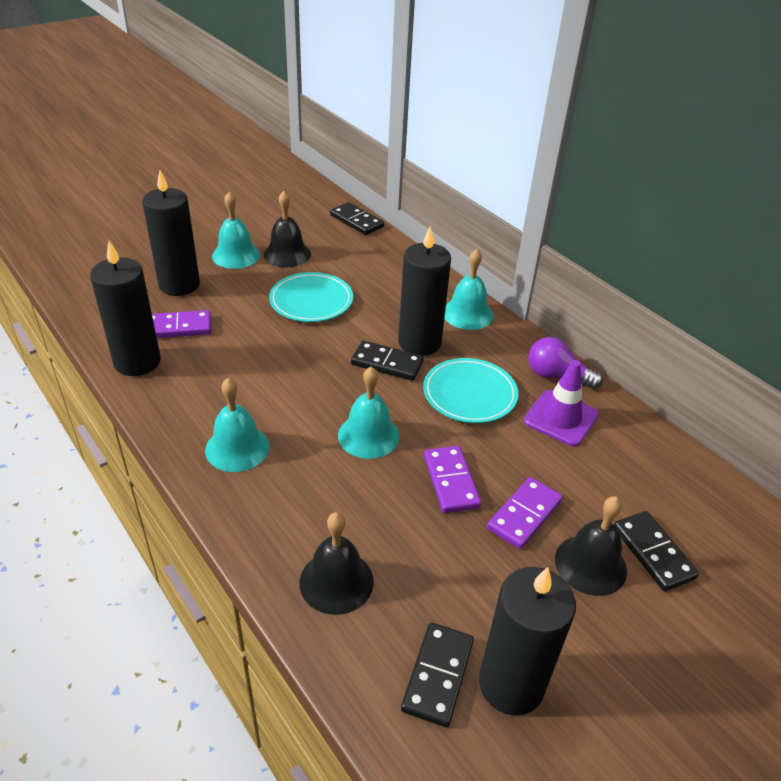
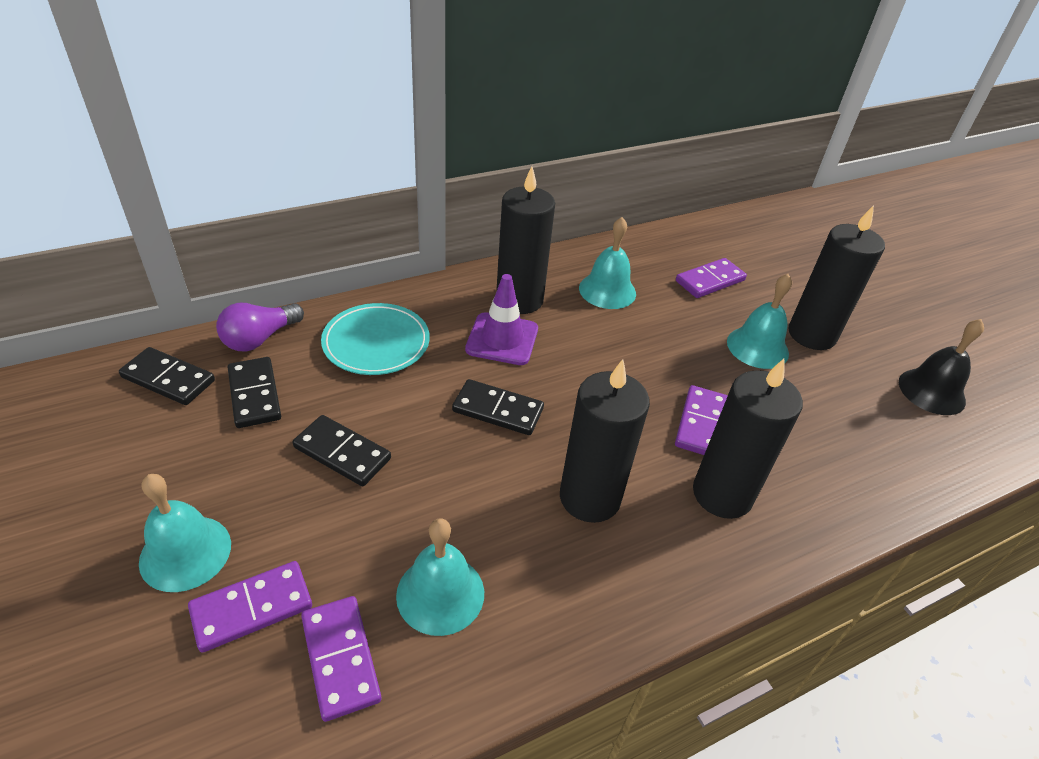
black bell: [264,191,311,267] [299,512,374,615] [555,496,627,596] = 3 -> [899,319,984,415] = 1
purple domino: [152,310,211,338] [424,446,481,513] [487,477,563,549] = 3 -> [188,561,312,653] [301,596,381,722] [675,385,728,455] [676,258,747,298] = 4
turquoise plate: [269,272,353,322] [423,358,518,423] = 2 -> [321,303,430,375] = 1

